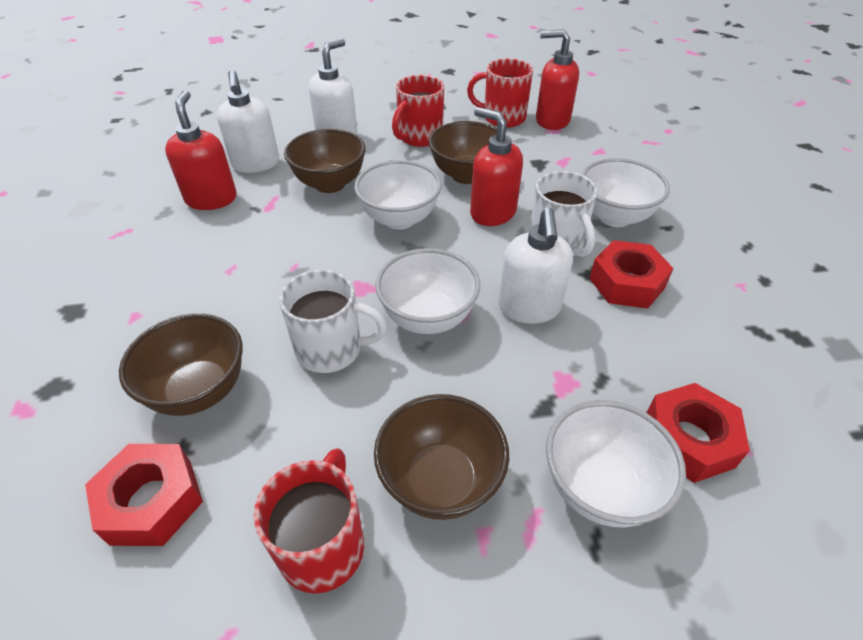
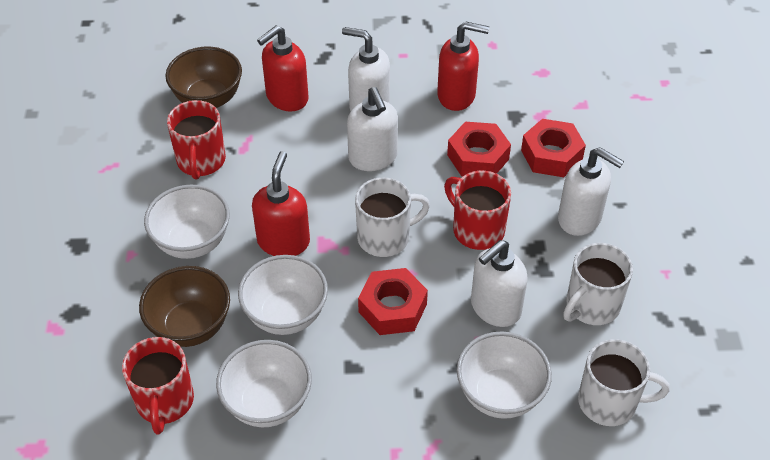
brown bowl: [119,314,243,416] [284,129,366,193] [374,394,509,520] [429,121,497,184] = 4 -> [139,266,230,347] [166,47,242,108] = 2
white mug: [279,269,387,373] [529,171,598,257] = 2 -> [355,177,430,257] [564,243,633,325] [578,339,670,426] = 3
white soap dispenser: [217,70,279,173] [309,38,358,135] [498,208,573,324] = 3 -> [342,27,390,111] [347,87,398,171] [471,240,528,327] [558,147,624,236] = 4

